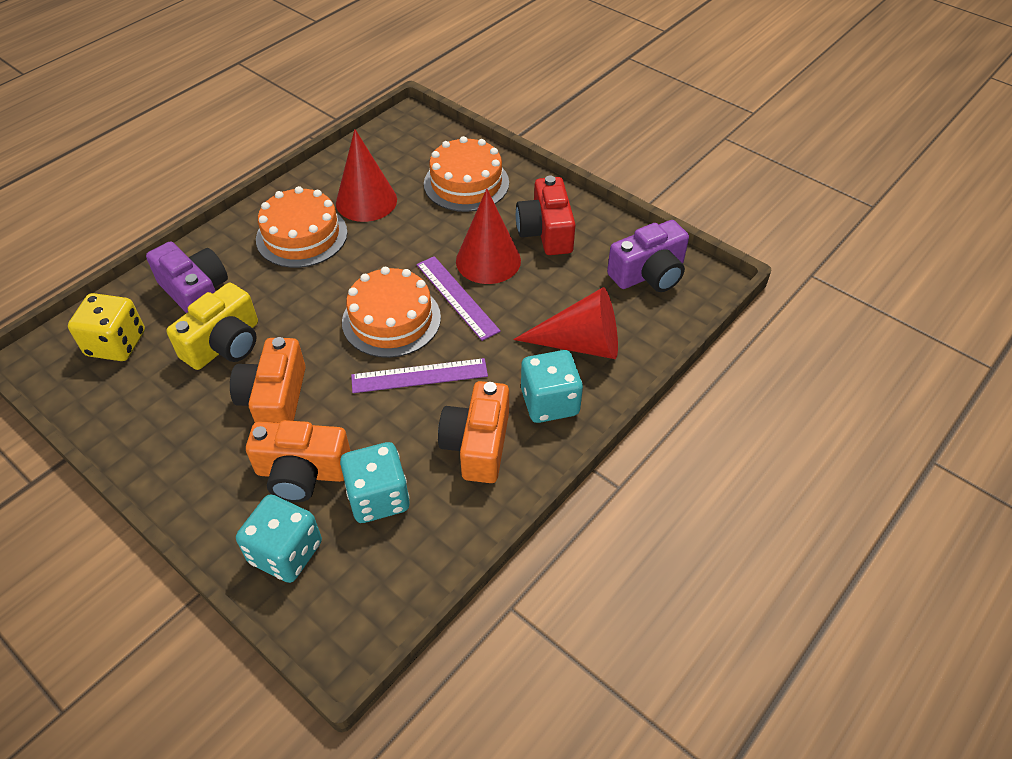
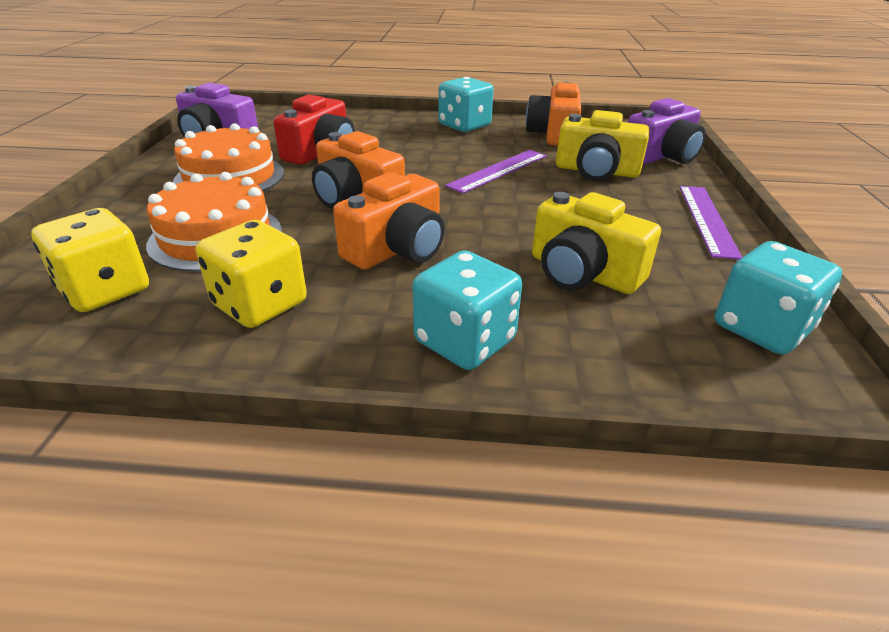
orange cake: [256,186,347,268] [342,267,441,358] [424,136,509,212] = 3 -> [146,172,282,272] [173,123,284,191] = 2
red cone: [336,129,397,222] [456,189,521,284] [513,287,618,359] = 3 -> none = 0
yellow camera: [166,283,258,370] = 1 -> [532,192,661,294] [556,110,649,181] = 2
yellow dice: [68,293,145,361] = 1 -> [31,208,149,312] [196,220,307,328] = 2

